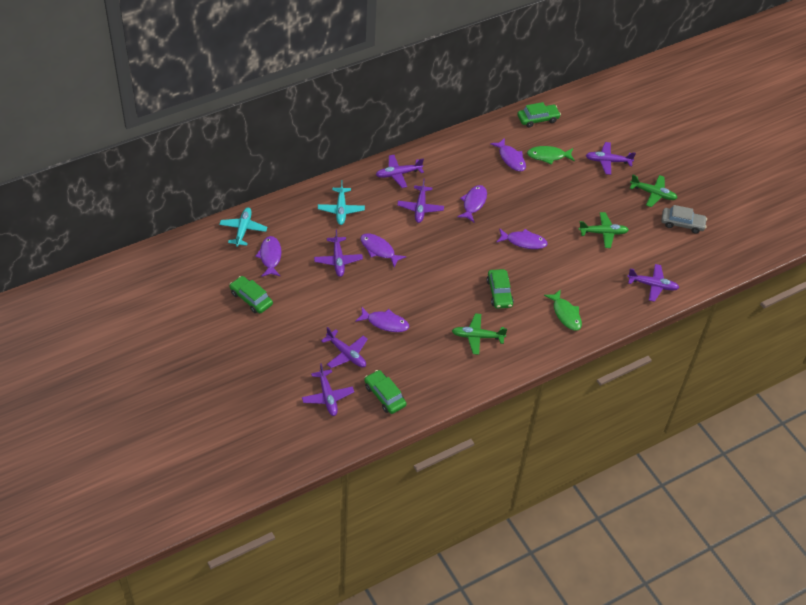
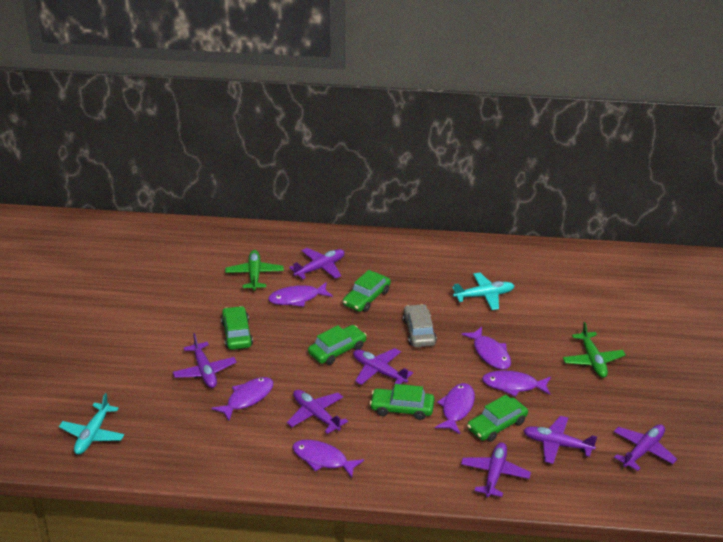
green car: [229,276,273,313] [364,370,407,414] [487,269,514,309] [517,102,561,127] = 4 -> [221,306,253,350] [308,325,367,365] [343,270,391,312] [370,384,434,420] [467,395,528,442] = 5
green fish: [527,146,575,165] [544,289,582,331] = 2 -> none = 0
green plane: [452,313,507,355] [578,212,629,248] [630,175,677,207] = 3 -> [225,250,284,290] [563,322,626,378] = 2

